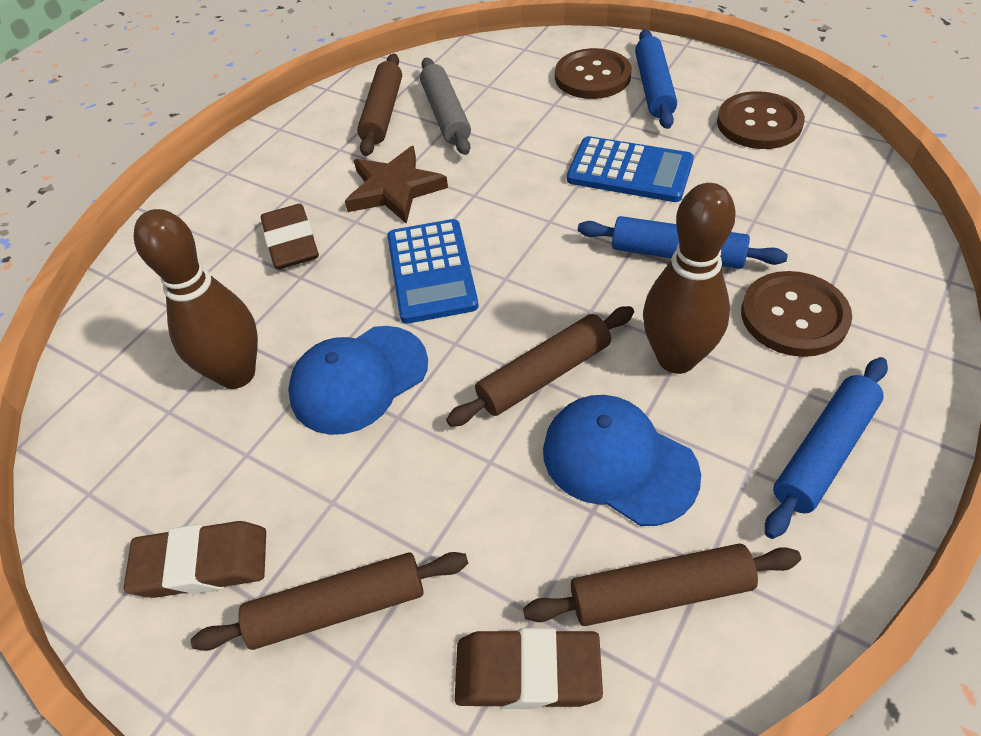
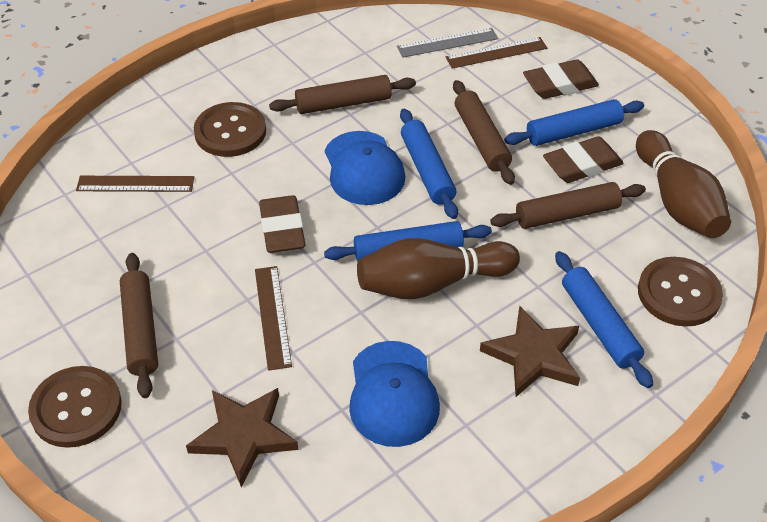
blue calculator: [387,219,479,324] [567,136,694,202] = 2 -> none = 0
blue rolling pin: [578,216,788,269] [635,29,677,129] [765,357,888,539] = 3 -> [324,221,492,262] [400,108,458,219] [504,99,644,146] [555,251,653,388] = 4
brown ruler: none = 0 -> [76,176,194,192] [255,266,292,371] [446,37,547,69] = 3
brown star: [345,146,448,224] = 1 -> [186,388,298,487] [480,306,580,397] = 2
grey rolling pin: [420,58,471,155] = 1 -> none = 0
grey ruler: none = 0 -> [397,28,498,58] = 1

